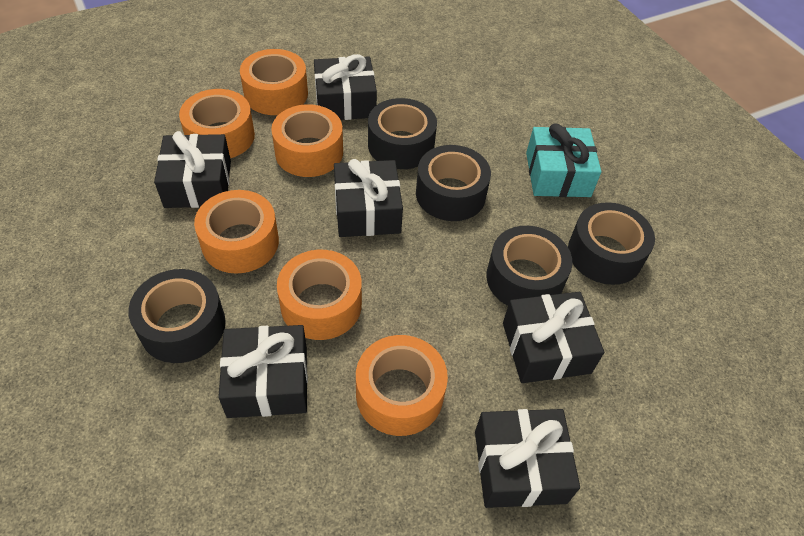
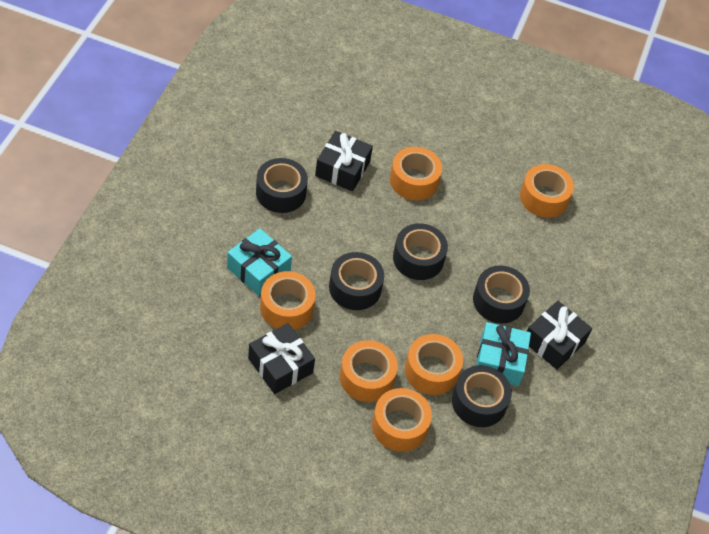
black gift: [154,131,231,208] [218,325,308,418] [314,54,377,120] [334,159,403,237] [475,409,580,508] [503,292,604,383] = 6 -> [248,323,315,394] [315,131,373,191] [527,301,592,370] = 3
turquoise gift: [526,124,602,197] = 1 -> [227,228,292,296] [476,322,531,386] = 2

